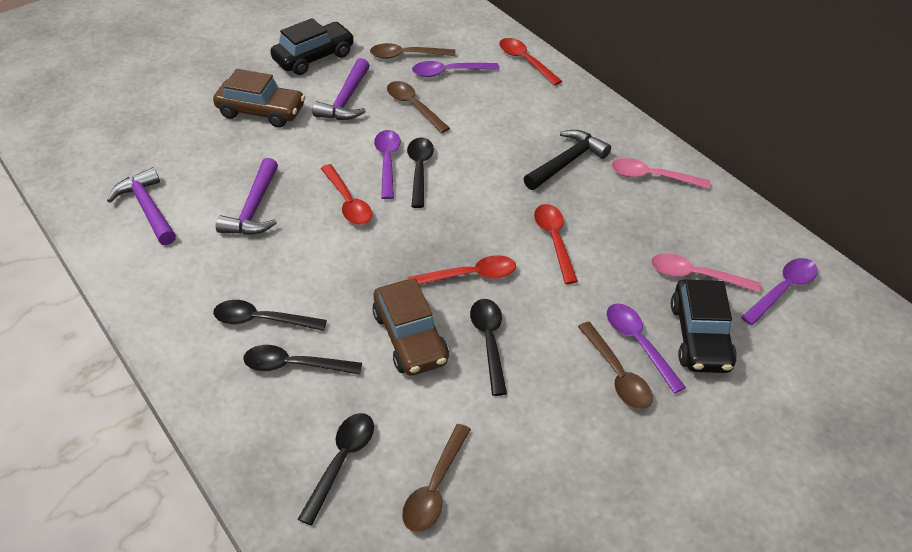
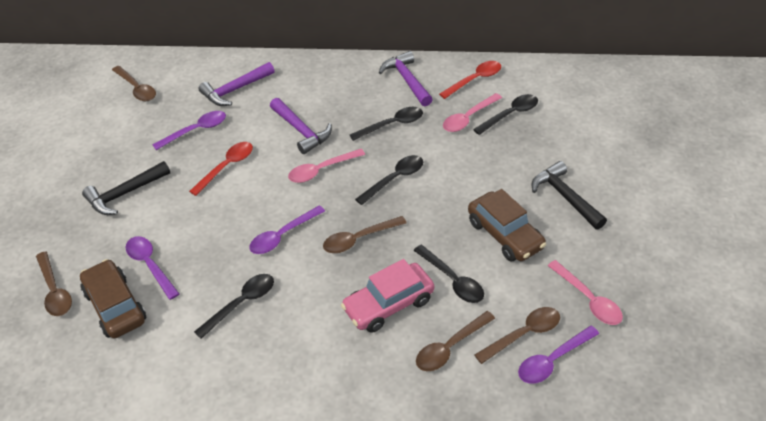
black car: [270,18,354,75] [671,280,737,373] = 2 -> none = 0
black hammer: [524,130,611,190] = 1 -> [82,161,170,215] [532,161,607,230] = 2
brown spoon: [370,43,456,59] [387,81,450,133] [402,424,471,532] [578,322,653,409] = 4 -> [36,251,72,316] [112,66,156,101] [323,216,407,253] [416,311,495,371] [475,307,560,364] = 5
pink car: none = 0 -> [341,259,434,333] = 1
pink spoon: [612,158,710,189] [651,253,761,293] = 2 -> [288,149,365,183] [443,93,502,132] [548,260,623,325] = 3
red spoon: [321,164,372,225] [408,255,516,285] [499,38,562,85] [534,204,578,284] = 4 -> [189,142,253,196] [439,61,501,99] = 2

